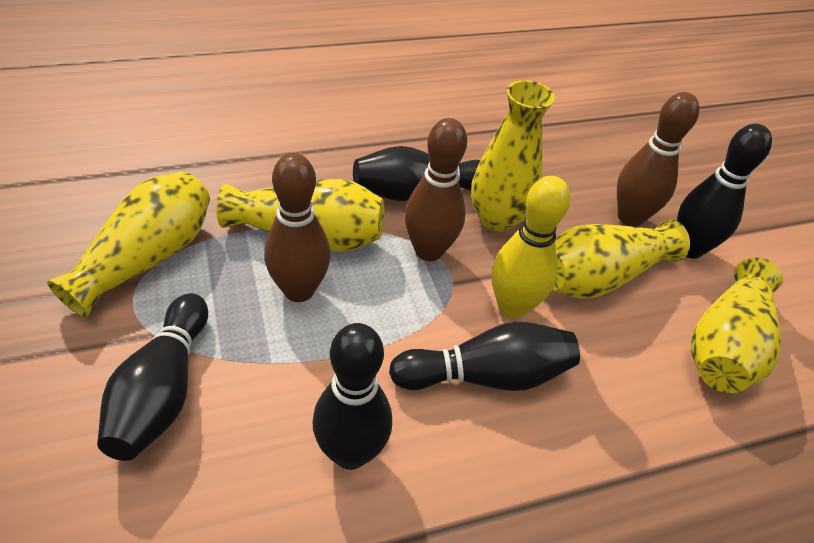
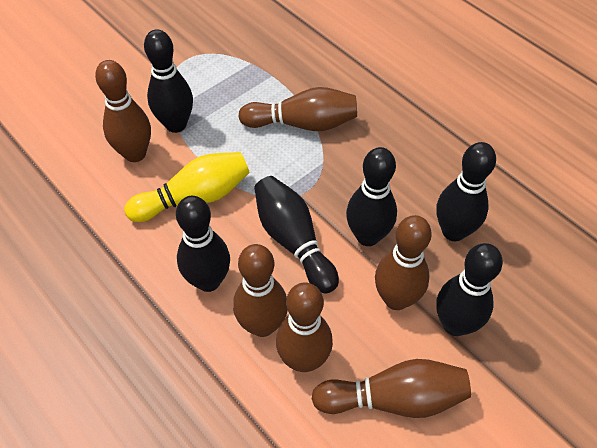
black bowling pin: [97,293,208,461] [313,323,392,470] [353,146,481,201] [389,322,580,391] [677,124,772,259] = 5 -> [144,30,193,133] [176,196,230,292] [254,176,339,294] [346,147,397,246] [436,243,503,336] [437,142,496,241] = 6
brown bowling pin: [264,153,331,302] [405,118,467,261] [617,92,699,227] = 3 -> [95,60,151,162] [233,244,288,337] [238,87,357,131] [276,282,333,372] [312,359,471,418] [375,215,432,310] = 6
yellow vase: [47,172,210,318] [216,179,384,252] [471,80,555,232] [553,220,690,299] [691,258,783,393] = 5 -> none = 0

